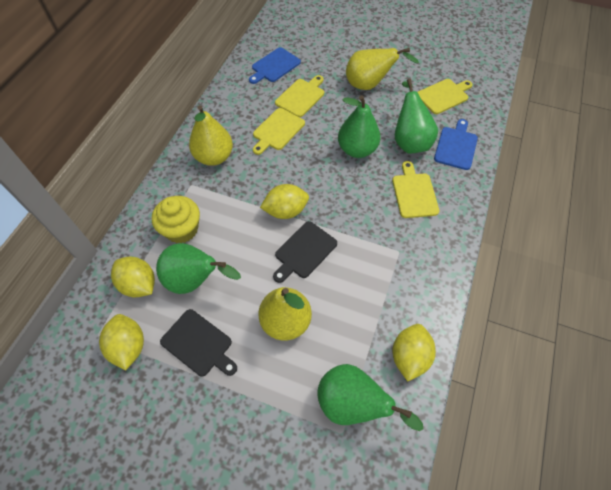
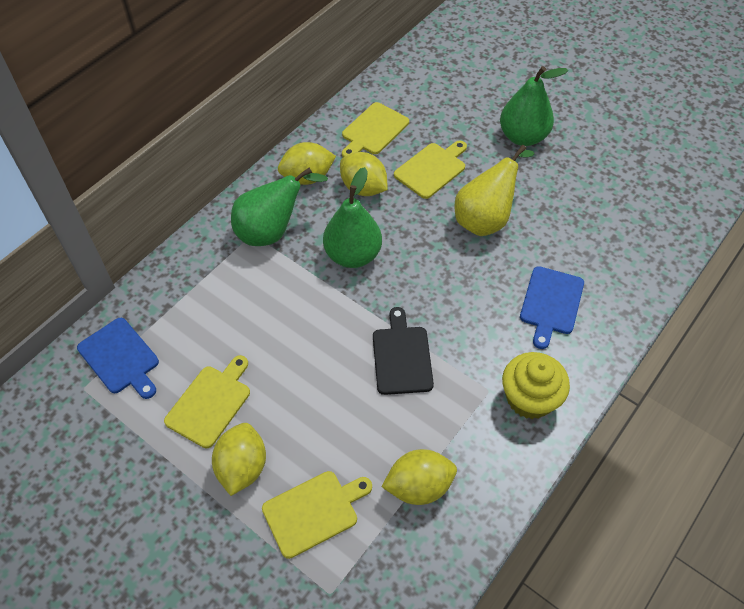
black cutting board: [160,309,237,377] [273,221,337,283] = 2 -> [373,307,434,395] = 1
green pear: [156,243,241,294] [317,364,423,431] [338,95,381,158] [395,79,438,154] = 4 -> [231,168,328,246] [323,167,382,268] [500,66,568,146] = 3
yellow pear: [189,105,233,166] [258,287,312,340] [346,48,419,90] = 3 -> [455,145,535,236] = 1

